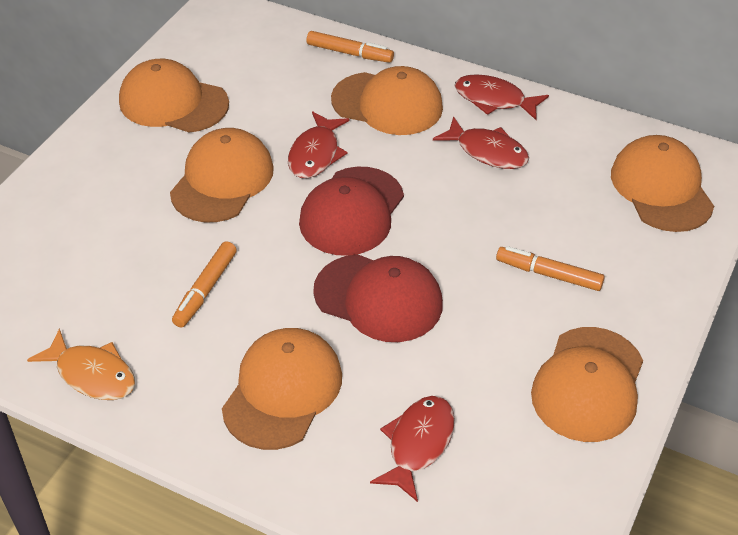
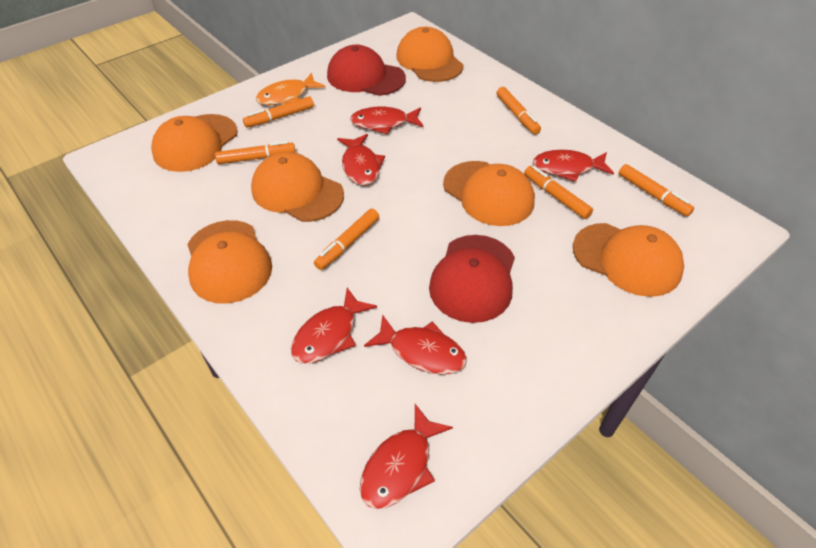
orange marker: [172,241,237,327] [307,31,394,63] [496,246,605,291] = 3 -> [215,141,295,164] [243,96,314,128] [314,209,379,270] [496,87,541,134] [524,166,593,219] [619,164,694,217] = 6
red fish: [288,112,350,178] [370,396,455,502] [433,116,529,169] [455,74,549,120] = 4 -> [291,288,377,363] [337,134,385,185] [350,106,424,134] [360,404,453,509] [364,314,467,375] [533,150,614,182] = 6

